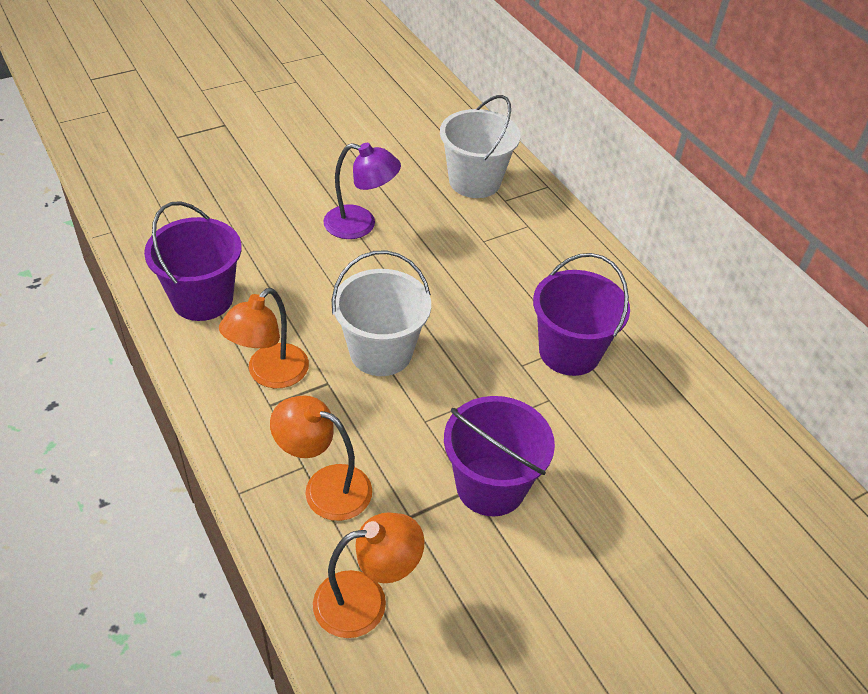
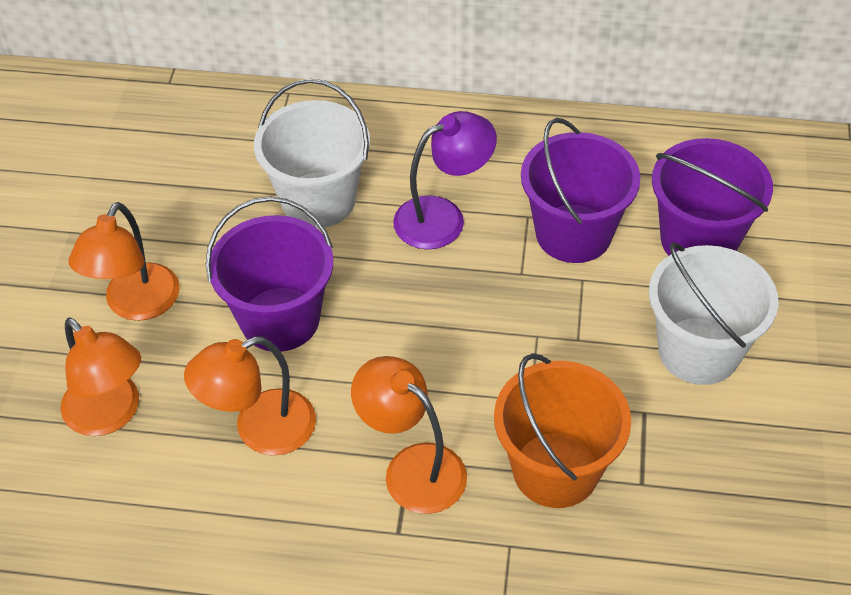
orange bucket: none = 0 -> [494,353,631,508] = 1
orange lamp: [219,288,309,388] [270,395,372,521] [313,513,425,638] = 3 -> [61,317,141,436] [68,202,179,321] [184,337,316,456] [351,356,467,514] = 4

